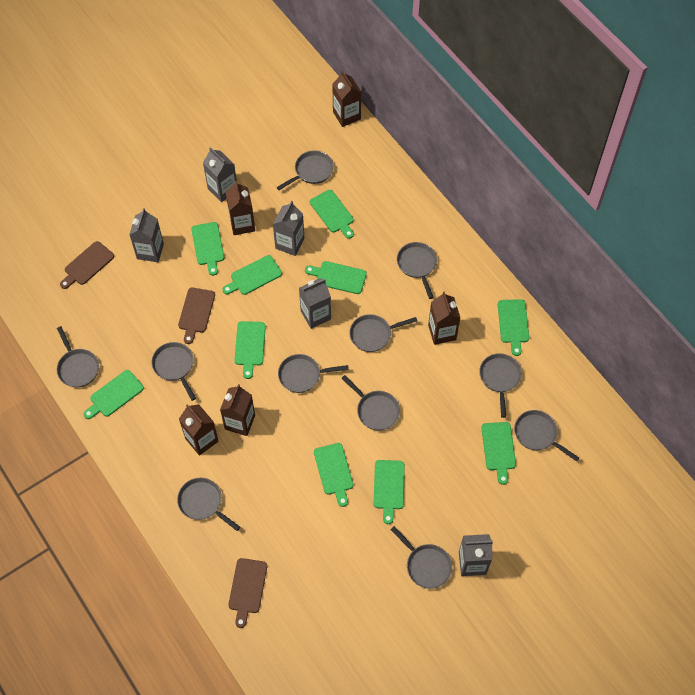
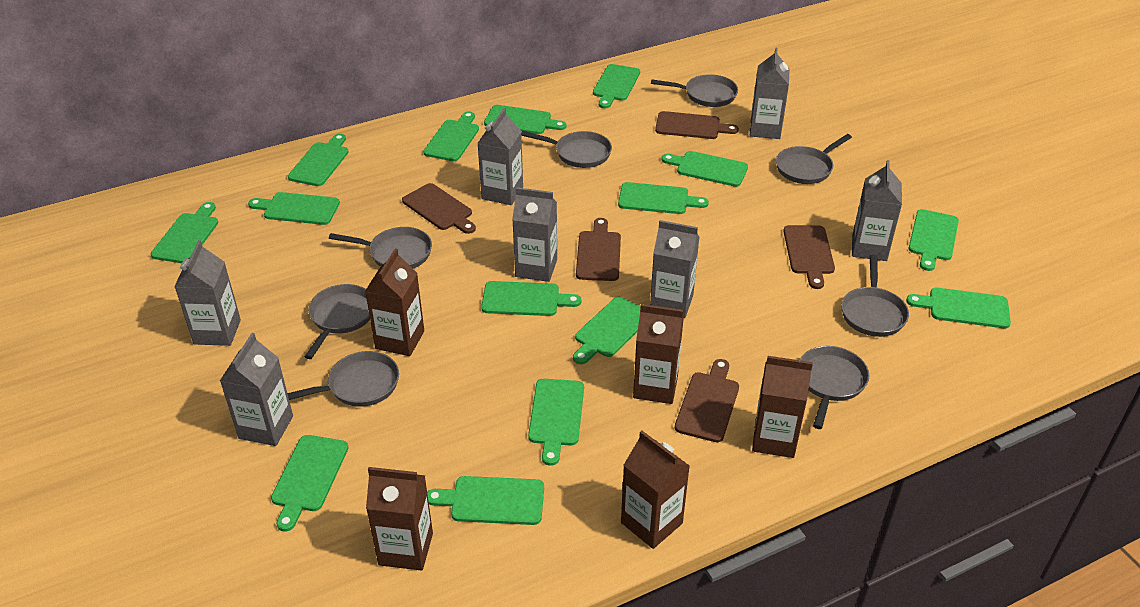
brown cutting board: [60,241,114,289] [178,288,215,344] [228,558,267,628] = 3 -> [402,183,476,234] [576,218,621,281] [655,111,739,139] [675,359,739,442] [783,225,835,289] = 5
green cutting board: [83,370,144,419] [191,222,224,276] [222,255,282,295] [235,321,266,379] [305,261,367,294] [310,190,354,239] [314,443,353,507] [373,460,405,524] [481,422,516,485] [498,299,529,356] = 10 -> [151,202,218,263] [248,192,340,225] [271,435,349,532] [288,134,349,186] [423,111,479,161] [427,476,544,525] [481,281,581,316] [484,105,566,134] [528,379,584,466] [573,297,641,364] [593,64,640,108] [618,182,709,214] [661,151,748,187] [906,288,1011,328] [908,209,959,271] = 15
grey carton: [129,208,164,262] [203,147,237,202] [273,201,305,256] [299,278,331,329] [459,534,493,576] = 5 -> [174,240,241,346] [220,333,293,446] [478,108,523,205] [512,187,557,282] [650,220,700,318] [750,48,789,139] [852,160,902,261] = 7
grey pan: [57,326,99,388] [152,342,196,401] [177,478,240,531] [277,150,334,190] [278,354,349,393] [341,375,400,431] [349,314,417,352] [390,526,452,589] [397,242,437,299] [479,353,522,418] [514,410,579,462] = 11 -> [287,351,399,407] [304,284,370,359] [329,227,432,269] [521,131,612,168] [651,74,738,107] [776,134,852,184] [800,346,869,429] [841,255,909,337] = 8

